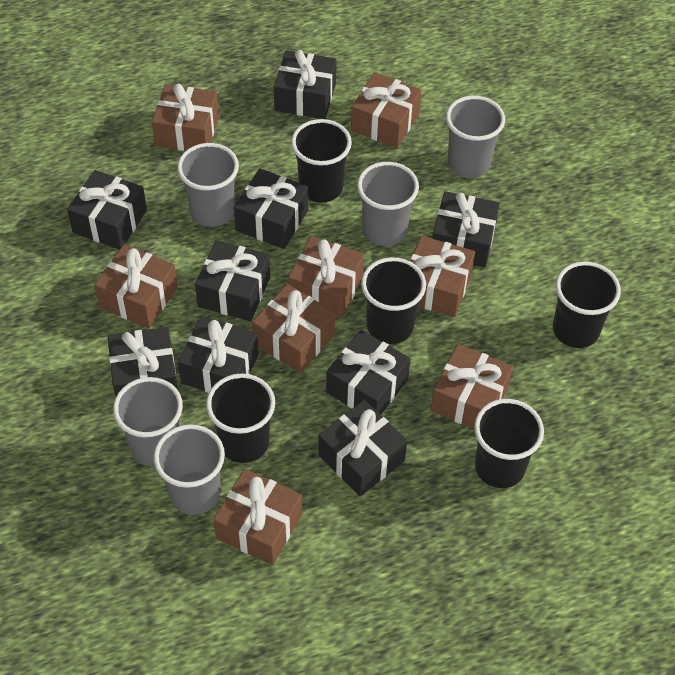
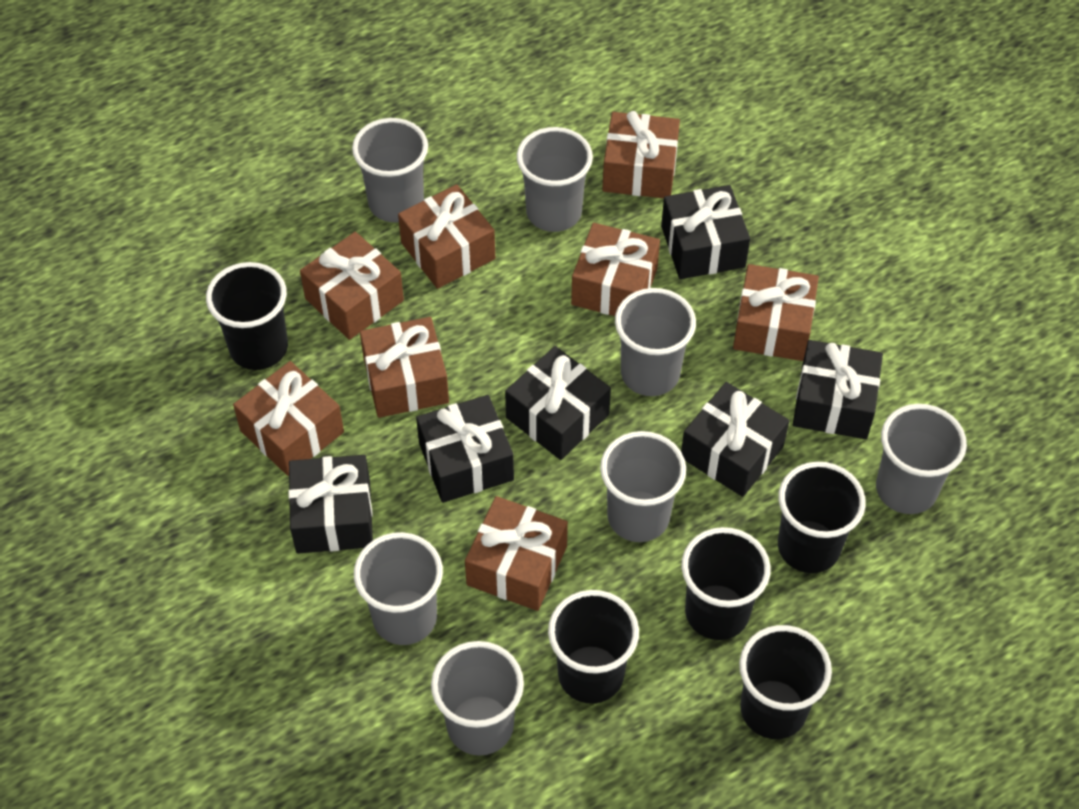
black gift: [67,170,147,250] [108,327,178,397] [178,316,259,393] [195,240,270,321] [234,169,309,249] [274,50,337,119] [319,400,407,496] [326,330,410,415] [432,191,500,268] = 9 -> [288,455,373,554] [416,395,514,503] [505,346,611,460] [661,185,750,279] [681,382,789,497] [793,340,883,439] = 6
grey cup: [113,377,183,467] [154,424,225,515] [177,143,239,227] [357,162,419,246] [446,96,505,178] = 5 -> [352,118,428,222] [354,532,443,645] [431,641,524,756] [517,127,593,232] [600,431,686,542] [615,288,696,396] [876,404,967,514] = 7

